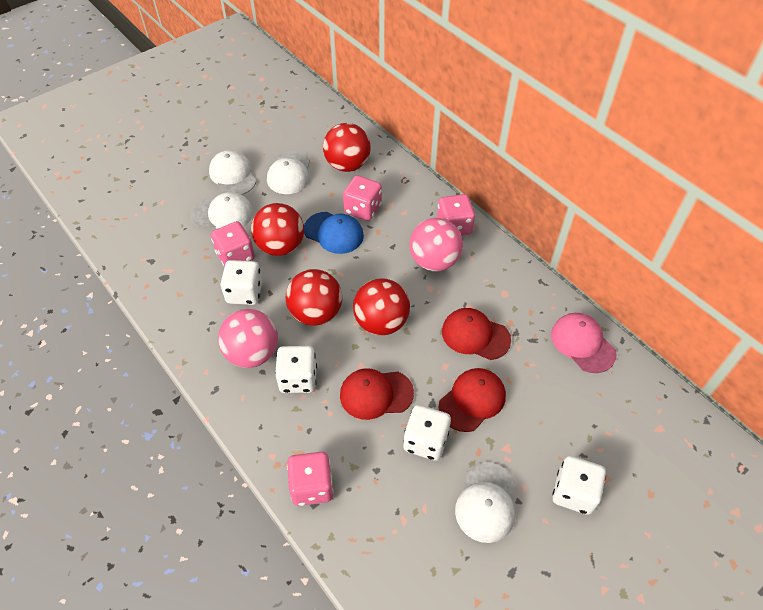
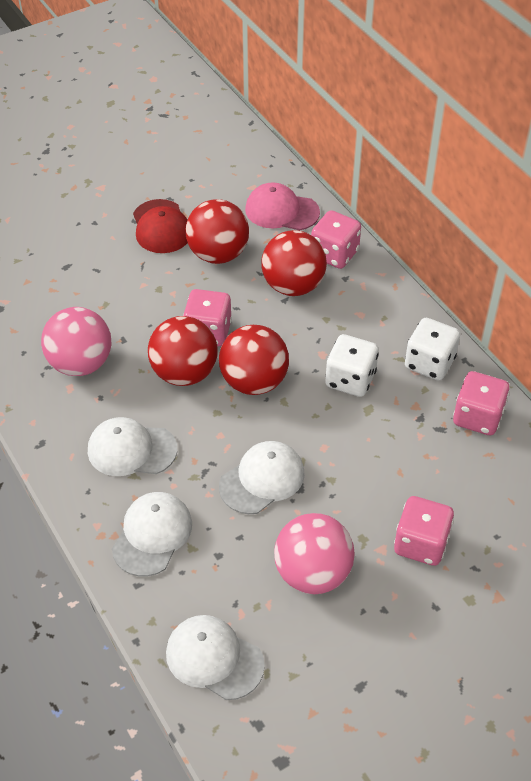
blue cap: [304,212,364,254] = 1 -> none = 0
red cap: [340,368,414,420] [438,368,506,432] [442,308,511,360] = 3 -> [133,199,187,253] = 1
white dice: [220,260,263,305] [275,346,317,393] [403,405,451,461] [553,456,606,515] = 4 -> [325,334,379,397] [405,318,460,381] = 2

